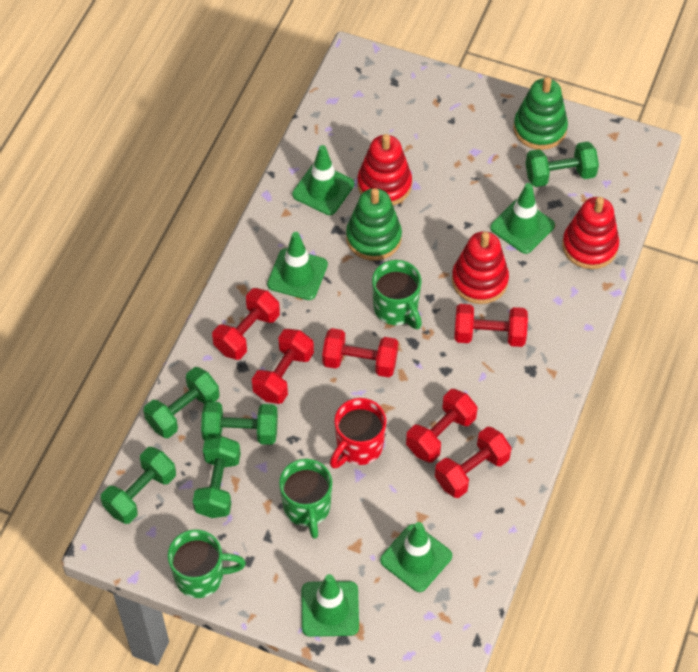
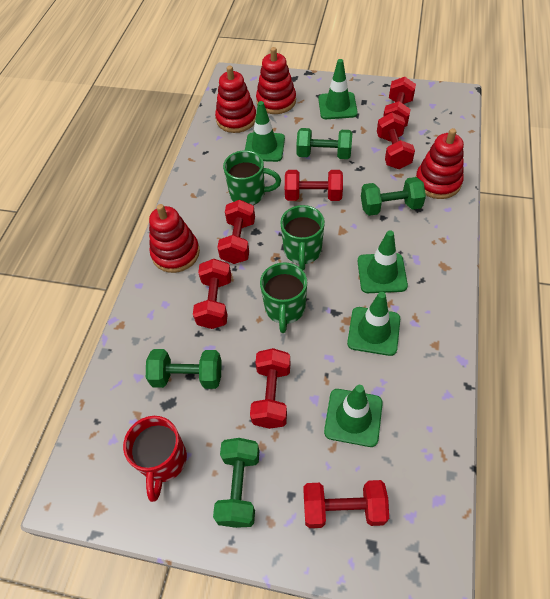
green dumbbell: [101,447,176,524] [143,367,220,438] [193,436,241,518] [201,401,278,445] [525,142,599,187] = 5 -> [146,349,222,389] [213,438,259,528] [296,128,352,159] [361,177,426,216] = 4
green stacking toy: [346,188,402,261] [514,77,568,150] = 2 -> none = 0
red dumbbell: [212,288,280,360] [252,329,314,404] [322,328,398,377] [406,389,477,463] [435,426,512,498] [454,304,528,347] = 6 -> [193,259,231,329] [217,200,255,264] [250,348,291,429] [285,170,343,201] [303,480,389,528] [377,113,415,169] [383,77,416,127] = 7
red stacking toy: [357,134,412,205] [452,231,509,304] [562,197,619,269] = 3 -> [149,204,200,273] [215,66,256,133] [256,47,296,114] [416,128,464,199] = 4

